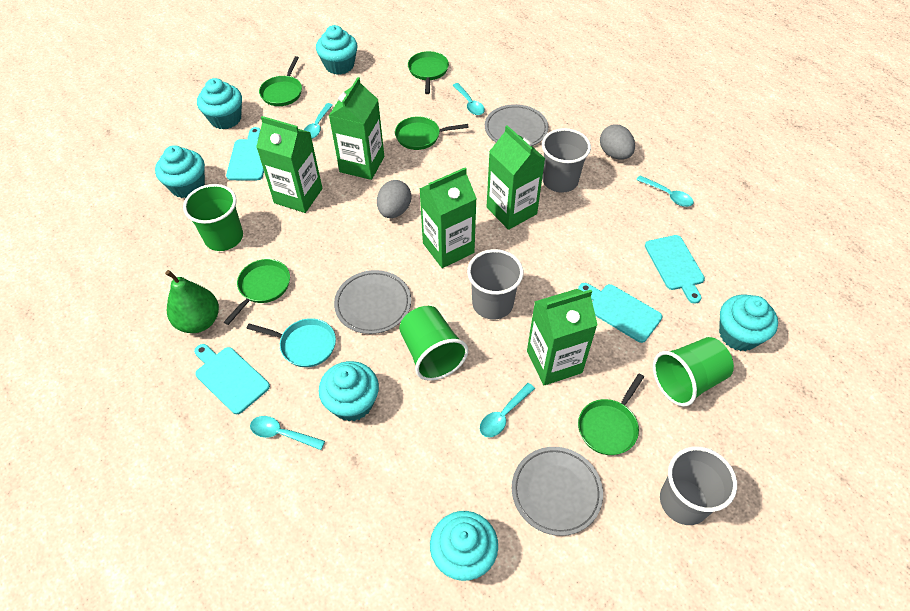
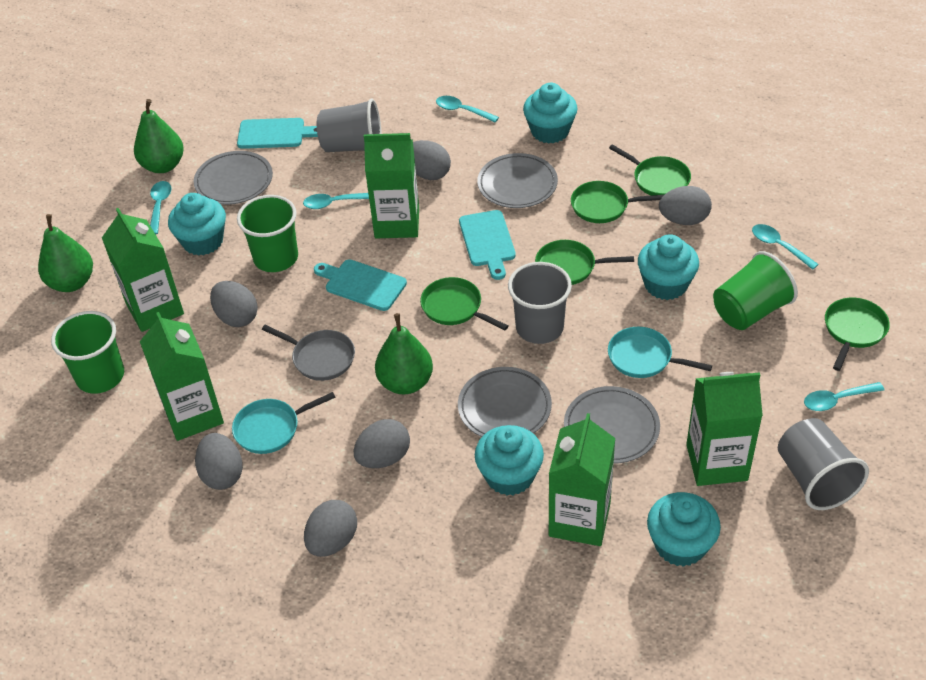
green pear: [165,270,219,333] = 1 -> [38,214,93,292] [134,99,184,173] [375,313,433,394] = 3
grey egg: [377,180,411,218] [600,124,635,160] = 2 -> [195,433,243,490] [210,281,258,327] [304,500,357,557] [354,419,410,468] [413,140,451,180] [659,186,712,225] = 6
grey pan: none = 0 -> [262,325,355,381] = 1
grey plate: [334,270,411,334] [485,104,548,146] [512,447,603,536] = 3 -> [194,151,273,205] [458,367,552,437] [477,153,558,208] [564,386,660,464] = 4
turquoise cupcake: [155,145,205,198] [197,78,242,129] [316,25,358,75] [319,361,379,421] [430,511,498,581] [719,294,778,351] = 6 -> [168,193,226,256] [475,425,544,495] [523,83,577,144] [638,234,699,300] [647,492,721,567] = 5
turquoise cutting board: [194,344,270,414] [226,127,264,180] [578,283,662,343] [645,235,705,304] = 4 -> [237,118,318,149] [314,259,407,311] [459,210,516,280] = 3
turquoise pan: [246,318,336,367] = 1 -> [232,392,335,454] [608,327,712,378] = 2

